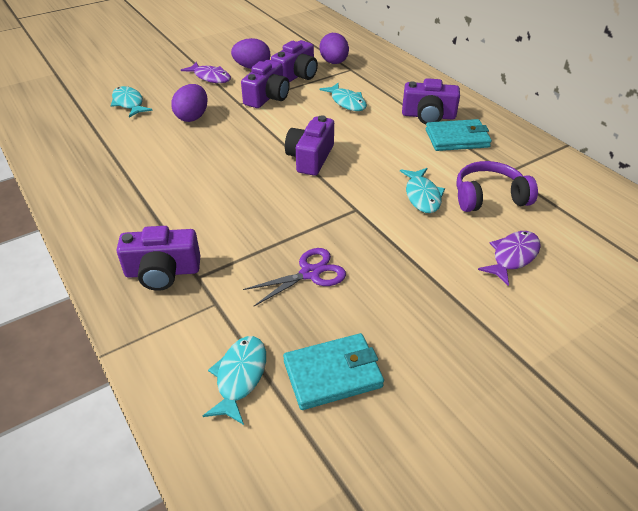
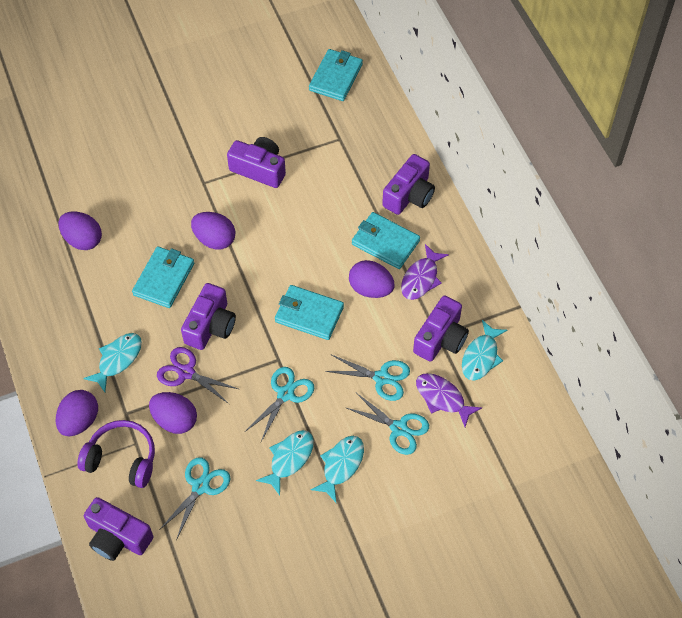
purple egg: [171,84,208,122] [231,38,271,69] [320,33,349,64] = 3 -> [56,390,98,436] [58,211,102,250] [149,392,197,434] [191,212,235,249] [349,260,395,298] = 5
turquoise scissors: none = 0 -> [159,457,230,540] [245,367,314,441] [325,355,410,401] [347,392,429,455] = 4
turquoise wallet: [283,333,384,410] [426,119,492,151] = 2 -> [132,246,194,308] [275,285,344,340] [309,49,363,101] [352,212,420,269] = 4

